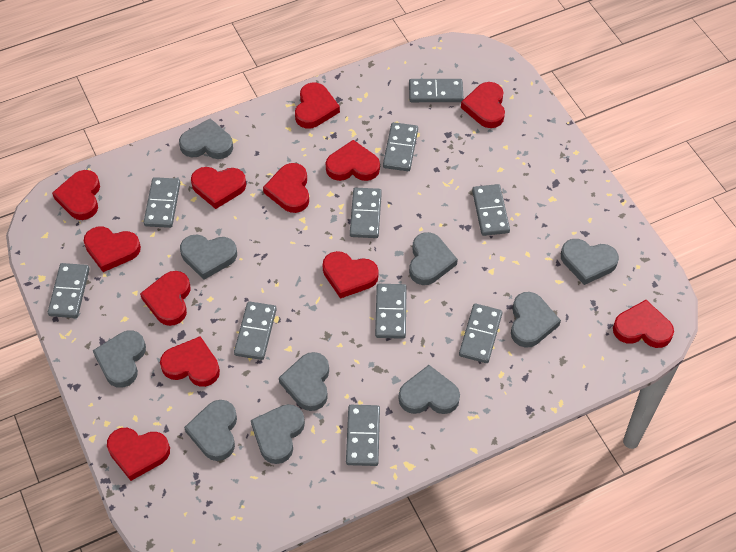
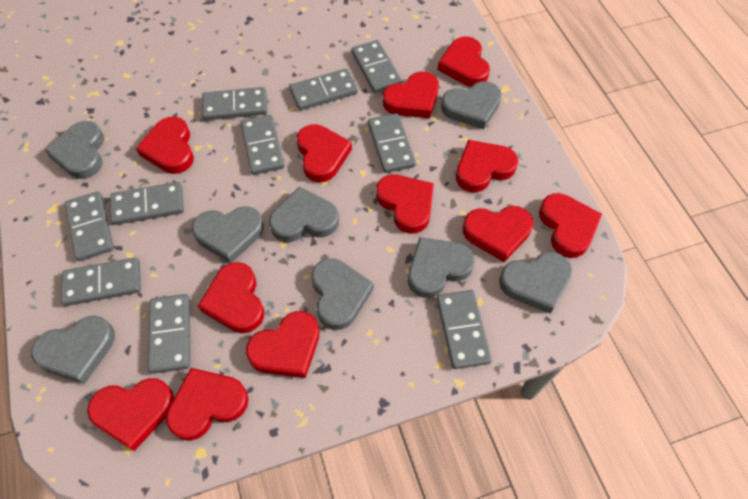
grey heart: [93,331,146,388] [179,118,233,159] [180,235,237,280] [184,400,237,461] [251,404,305,464] [279,352,329,411] [399,365,460,414] [409,232,458,285] [511,292,561,348] [561,239,619,285] = 10 -> [31,316,115,384] [45,121,104,179] [192,206,264,263] [269,186,339,242] [311,258,374,330] [408,237,475,298] [441,81,502,129] [499,252,572,314] = 8

